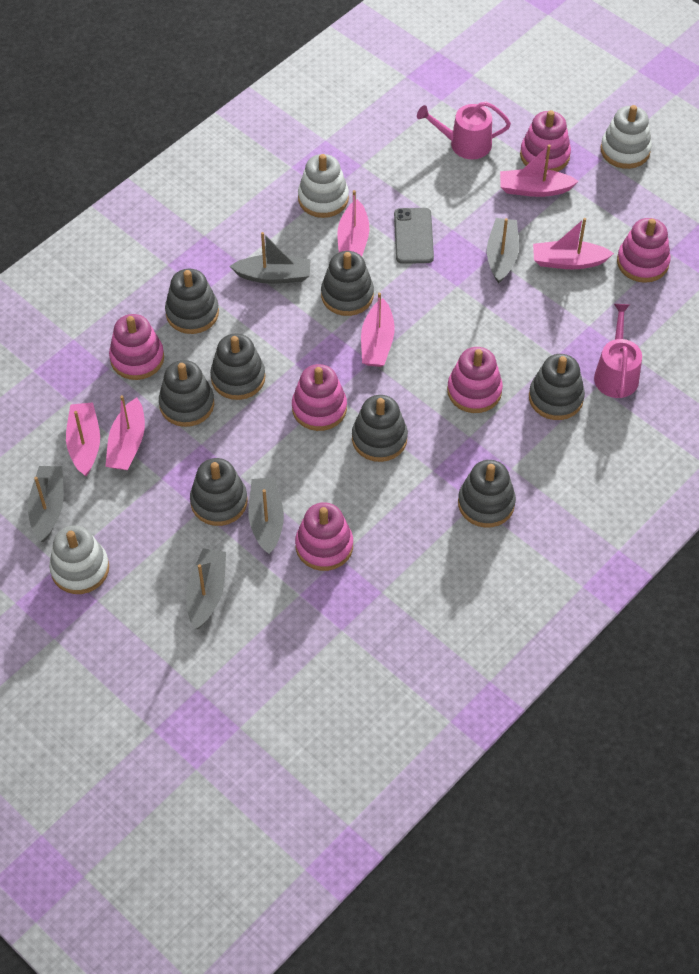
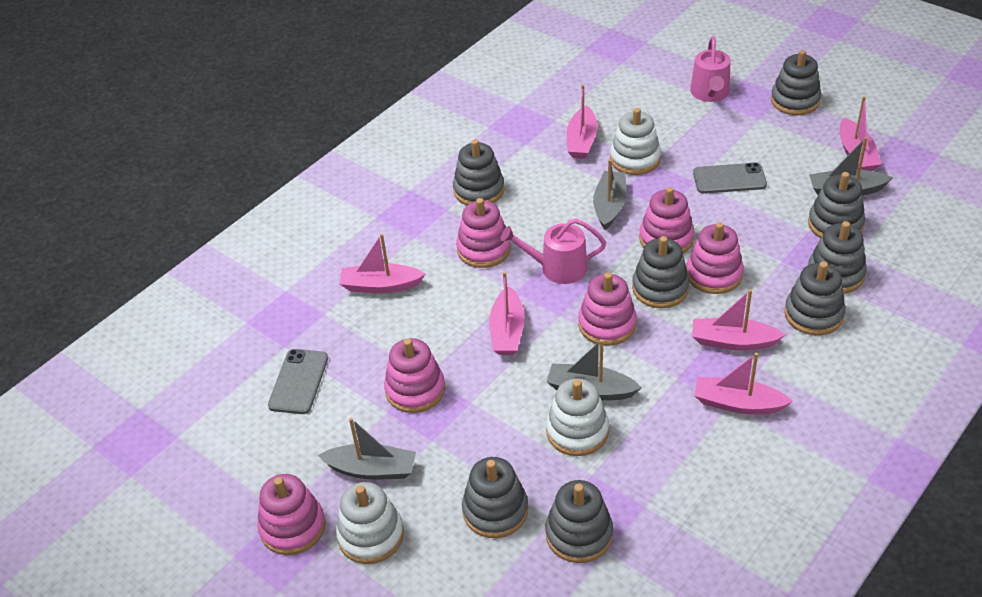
grey boat: [28,466,64,542] [186,548,226,630] [230,232,311,284] [248,477,284,554] [487,218,519,284] = 5 -> [318,418,416,479] [547,339,642,400] [593,159,626,230] [809,137,893,195] = 4
grey phone: [394,208,434,264] = 1 -> [268,349,328,414] [693,163,767,194] = 2

